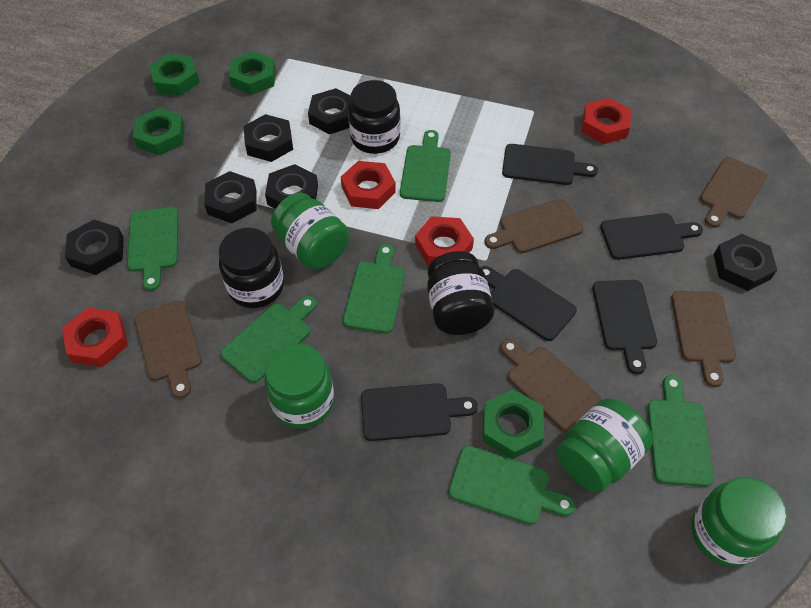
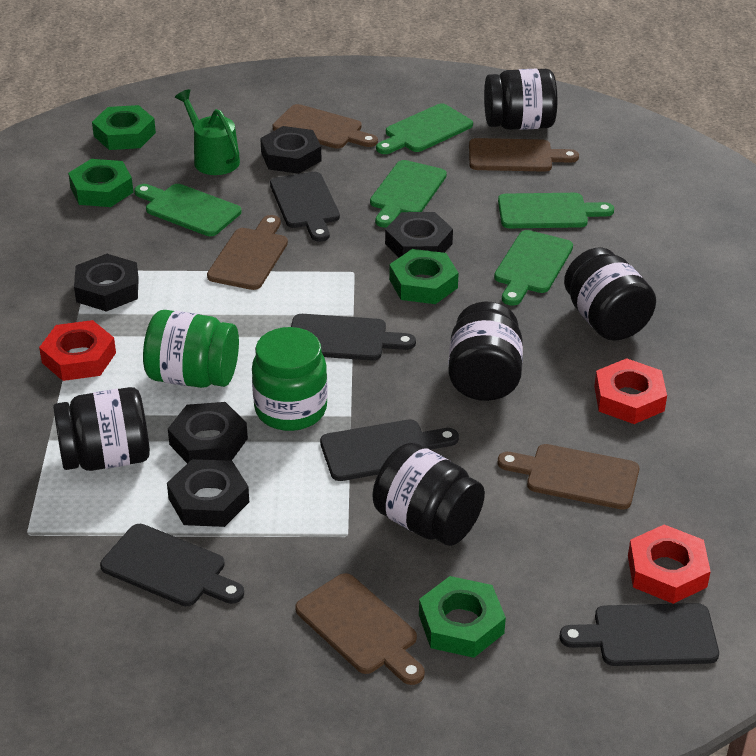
black jar: [219,228,284,308] [348,80,400,154] [427,251,494,335] = 3 -> [53,387,150,471] [373,443,485,546] [448,301,523,401] [484,69,557,130] [564,247,656,341] = 5
black nut: [65,220,124,275] [204,171,256,223] [243,114,293,162] [265,164,318,209] [308,88,350,134] [714,234,777,291] = 6 -> [74,254,139,312] [167,459,249,527] [168,402,248,463] [260,126,322,174] [385,212,453,258] = 5
green cutting board: [127,207,178,291] [220,296,317,383] [343,244,405,333] [400,130,451,202] [449,446,575,525] [647,375,714,487] = 6 -> [134,184,241,236] [370,160,447,228] [376,104,473,154] [494,230,573,306] [498,193,614,228] = 5
green jar: [265,344,334,429] [271,192,349,270] [556,398,653,493] [691,477,787,567] = 4 -> [143,310,239,388] [252,327,328,431] = 2
green watering can: none = 0 -> [175,89,240,175] = 1
red nut: [62,308,128,367] [341,161,396,209] [415,216,474,266] [582,98,631,144] = 4 -> [39,320,116,381] [594,358,667,424] [628,524,711,604] = 3

